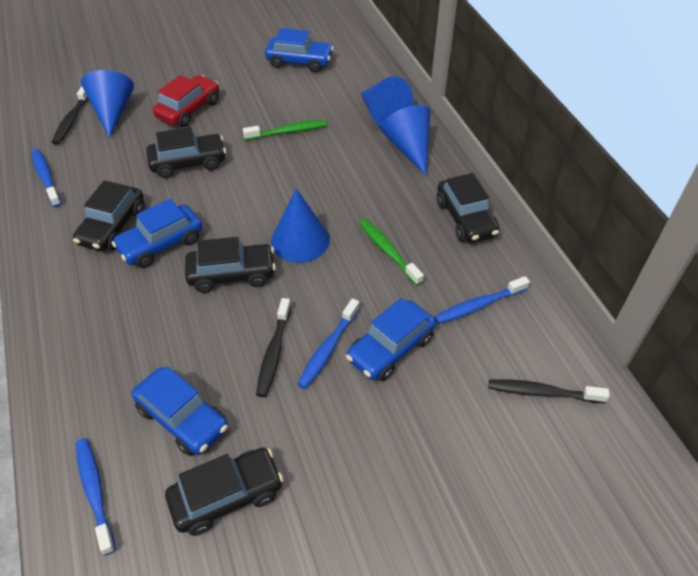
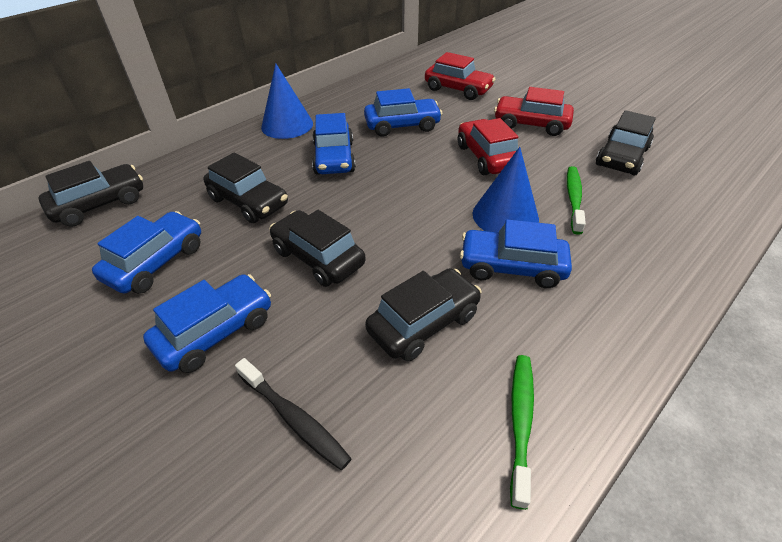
black toothbrush: [52,86,88,145] [256,298,291,397] [489,379,610,403] = 3 -> [235,358,352,470] = 1
blue car: [112,199,202,268] [132,366,228,456] [265,28,334,72] [346,298,436,381] = 4 -> [92,211,201,294] [143,274,271,373] [312,113,356,175] [364,88,442,137] [460,219,572,288] = 5
blue cone: [81,70,134,139] [271,189,330,263] [361,76,413,127] [380,105,430,176] = 4 -> [261,63,313,139] [473,147,539,233] = 2
blue toothbrush: [31,149,61,207] [76,438,116,556] [297,298,360,389] [434,276,530,324] = 4 -> none = 0
red car: [153,75,219,127] = 1 -> [425,52,495,100] [458,118,518,175] [494,87,574,136] = 3

